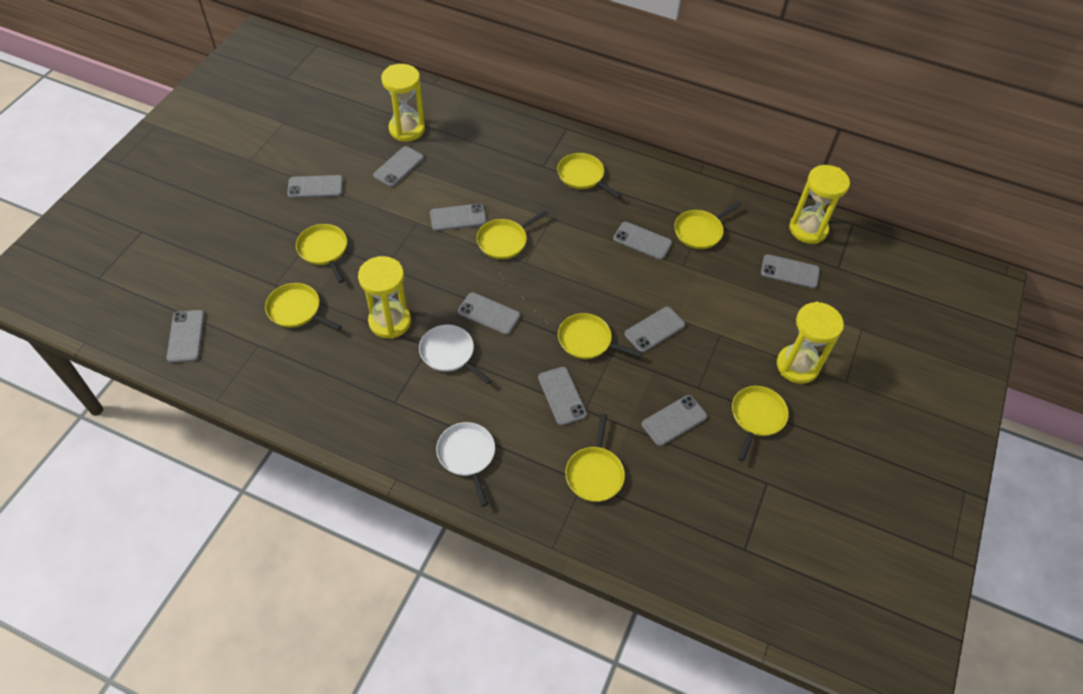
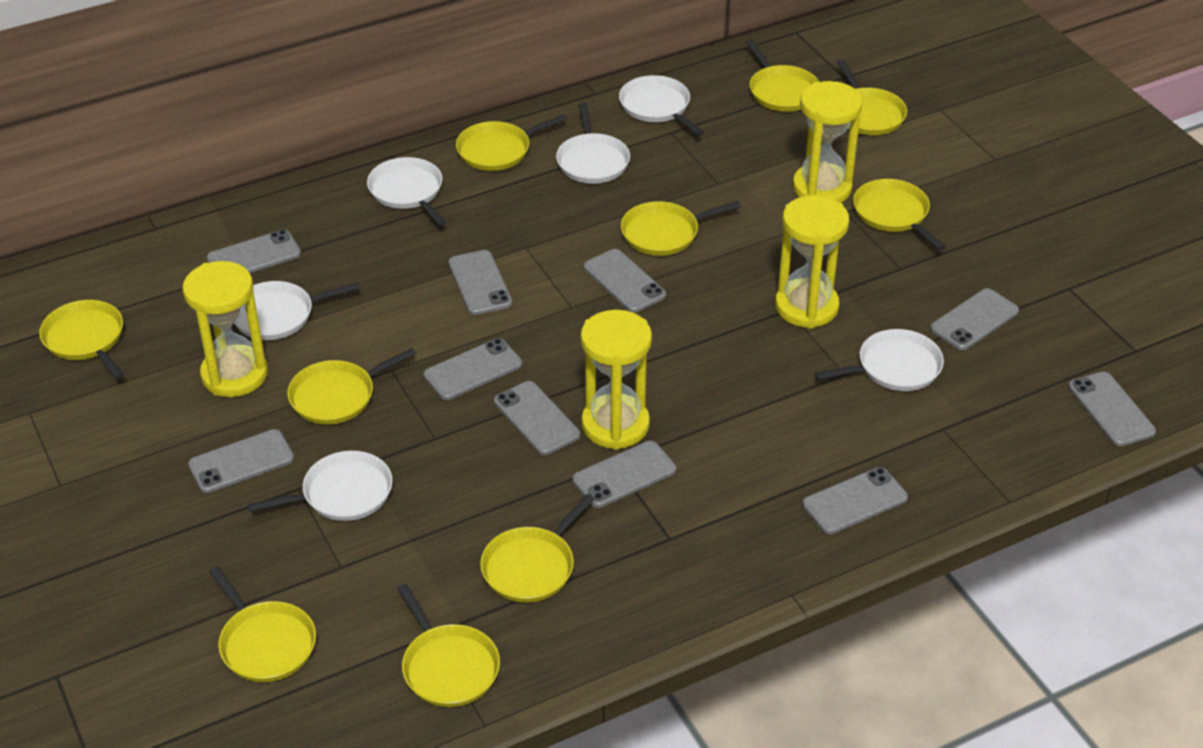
white pan: [419,325,492,384] [436,422,495,507] = 2 -> [234,281,361,340] [248,451,393,521] [367,157,446,226] [556,102,630,184] [619,75,704,135] [815,329,944,391] = 6
yellow pan: [265,283,342,331] [296,224,347,283] [477,210,548,259] [557,153,621,198] [558,313,643,359] [565,414,625,502] [674,201,741,249] [732,386,789,462] = 8 -> [39,300,124,379] [209,566,316,682] [287,348,416,424] [397,584,500,707] [456,114,567,171] [480,494,594,602] [621,201,741,256] [746,39,819,112] [838,59,907,135] [853,179,946,250] = 10

